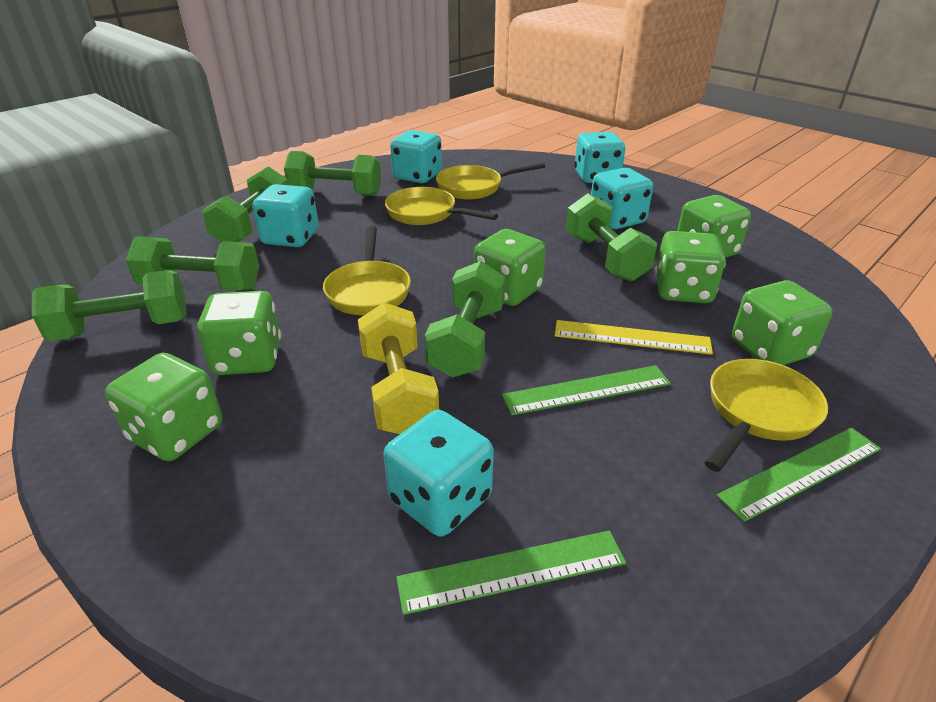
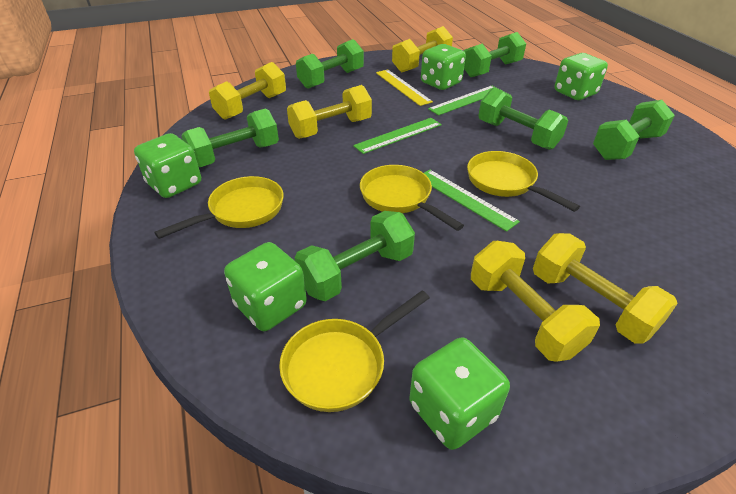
green dice: [105,353,222,461] [197,291,281,375] [474,229,546,306] [655,231,726,303] [677,195,751,258] [732,280,833,365] = 6 -> [134,133,201,198] [224,242,307,331] [409,337,510,450] [421,44,466,90] [554,53,608,100] = 5
turquoise dice: [252,184,319,247] [383,410,494,537] [390,130,442,183] [574,132,625,183] [591,168,653,229] = 5 -> none = 0
yellow dumbbell: [358,302,439,434] = 1 -> [209,62,286,120] [287,85,372,139] [392,26,453,72] [471,241,600,362] [533,233,678,344] = 5

